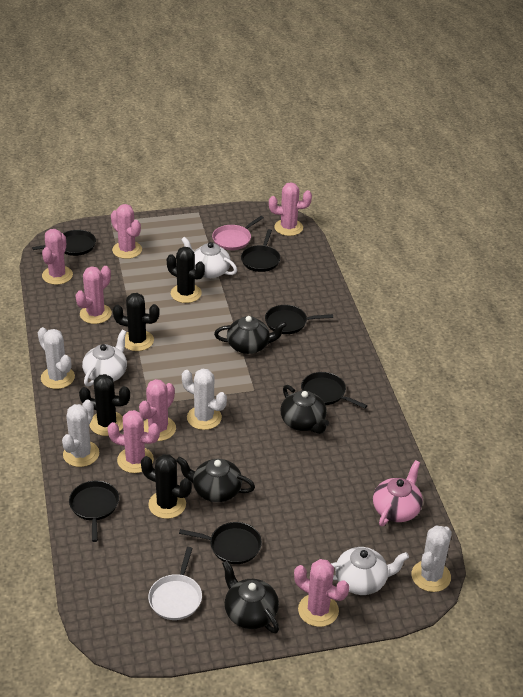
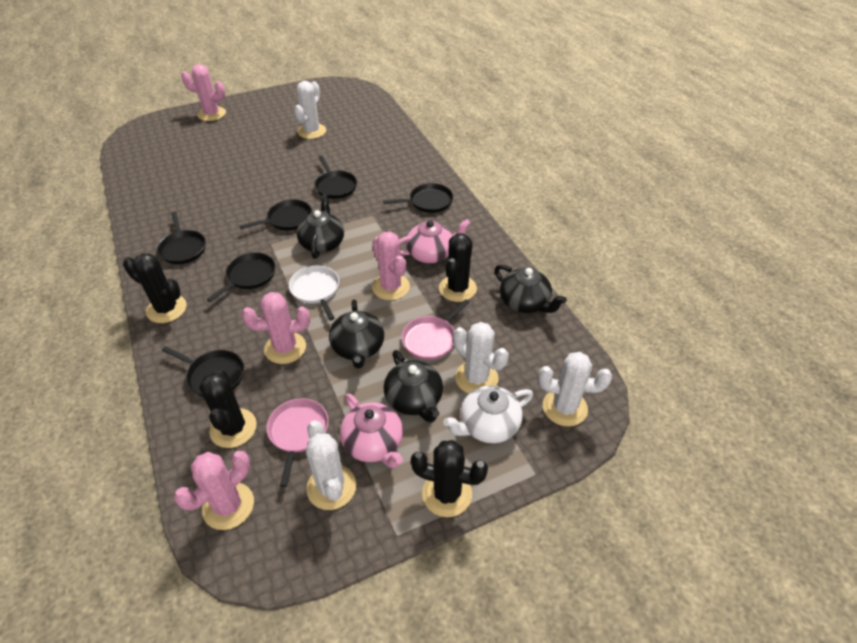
pink cactus: [42,229,73,285] [75,266,112,324] [107,410,160,473] [111,204,142,259] [139,379,176,441] [269,182,312,236] [294,559,349,627] = 7 -> [174,451,254,530] [181,64,226,121] [242,292,310,364] [372,232,410,300] = 4
pink pan: [212,216,264,250] = 1 -> [267,398,329,487] [402,299,469,360] = 2
pink teapot: [373,460,423,526] = 1 -> [340,393,403,468] [399,219,471,263] = 2
white teapot: [82,330,127,387] [181,237,237,278] [331,547,409,595] = 3 -> [443,386,533,443] = 1

